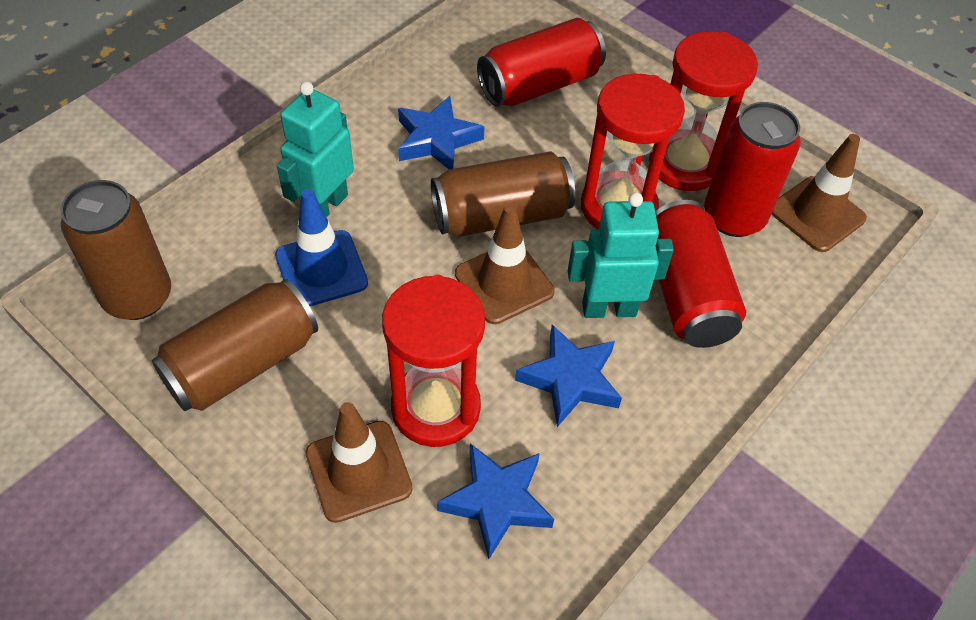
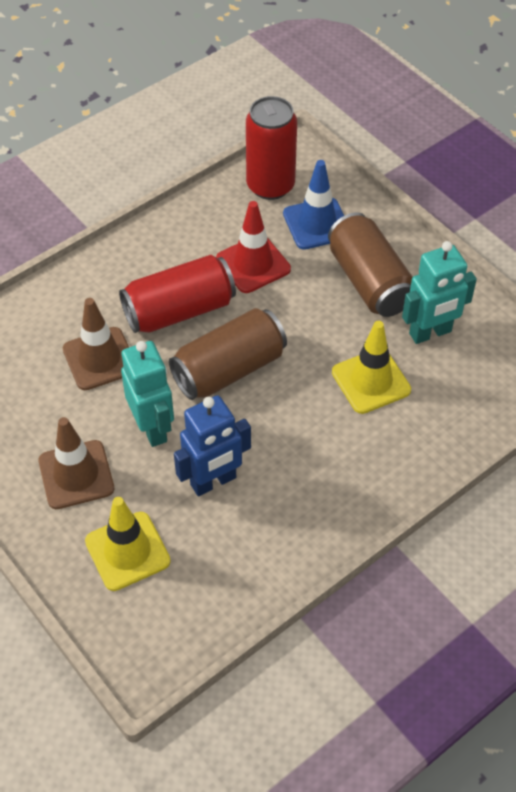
blue robot: none = 0 -> [174,396,251,497] = 1
blue star: [398,96,484,169] [437,443,554,559] [515,325,622,427] = 3 -> none = 0
brown can: [61,180,171,320] [152,279,318,411] [431,151,575,237] = 3 -> [169,308,287,400] [328,212,413,317] = 2
brown traffic cone: [306,402,413,523] [455,204,555,324] [771,134,867,252] = 3 -> [39,417,114,509] [63,298,129,390] = 2
red can: [477,18,606,107] [655,200,746,348] [704,102,800,237] = 3 -> [119,255,236,333] [246,96,297,200] = 2
red hourglass: [382,275,485,447] [581,73,685,229] [649,31,758,191] = 3 -> none = 0
red traffic cone: none = 0 -> [216,201,291,293] = 1
yellow traffic cone: none = 0 -> [85,497,171,591] [332,321,411,414] = 2

